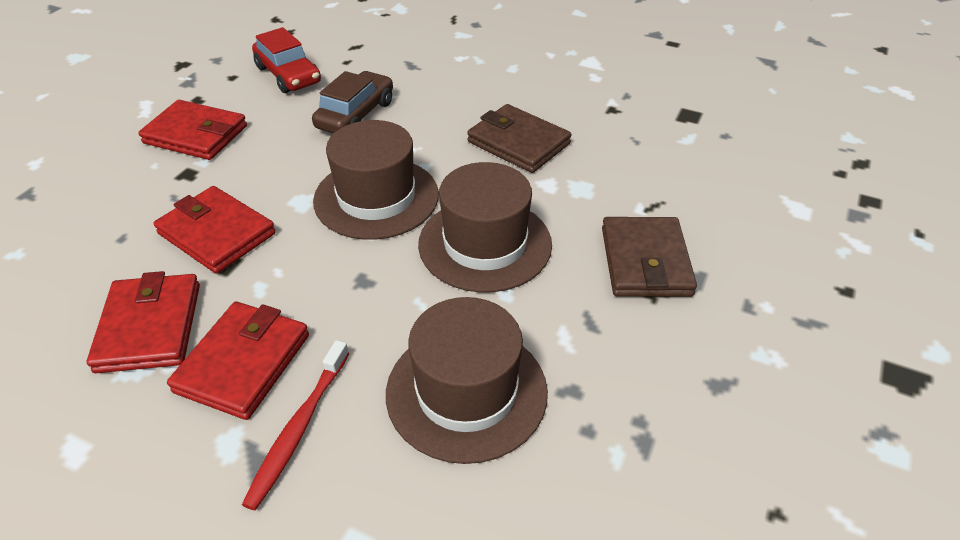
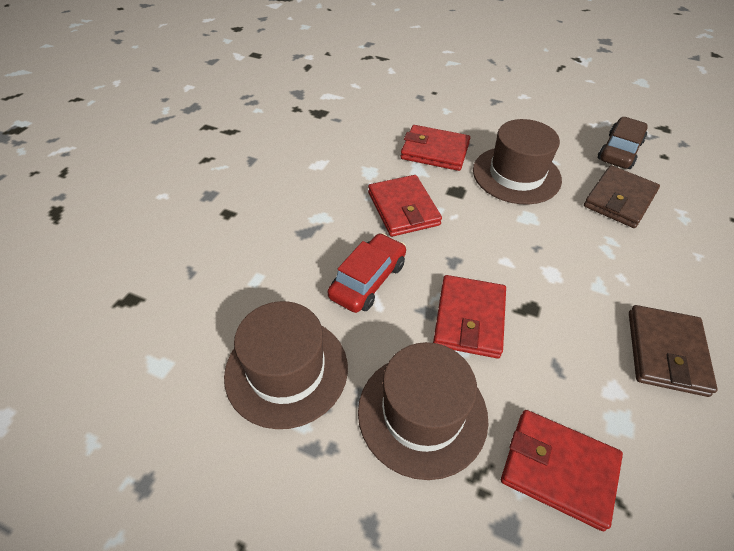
red toothbrush: [242,340,349,510] = 1 -> none = 0

